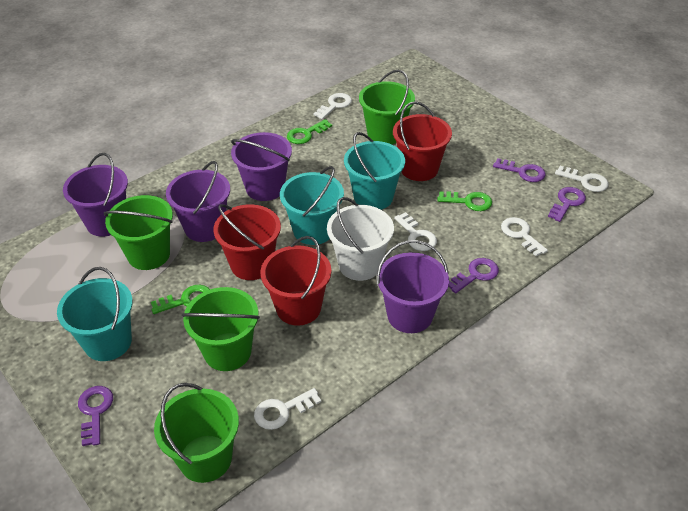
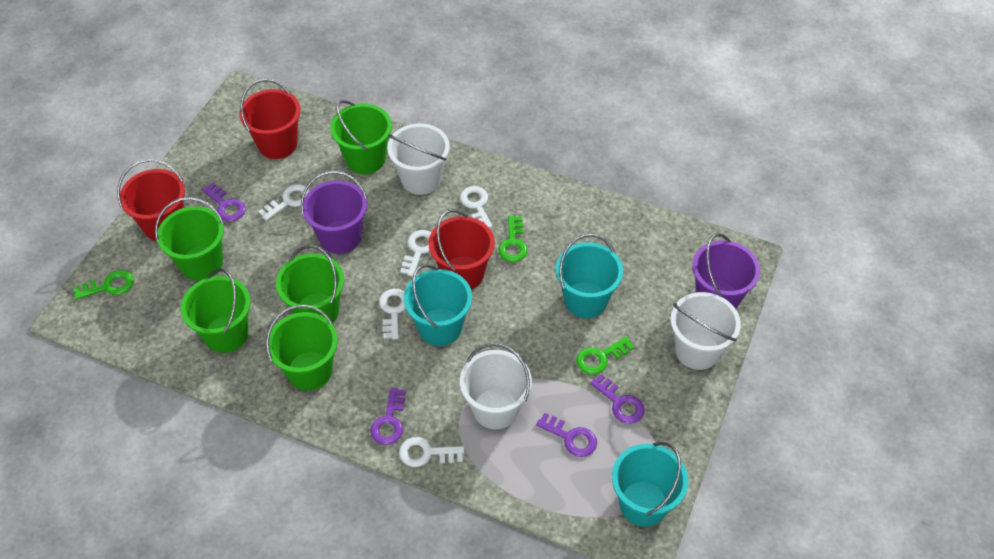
green bucket: [104,195,173,270] [154,383,239,483] [182,287,260,371] [359,70,415,144] = 4 -> [155,197,225,281] [181,269,250,353] [266,305,338,390] [276,245,344,322] [330,100,392,174] = 5
purple bucket: [63,153,128,237] [166,161,230,242] [231,132,292,201] [377,240,449,333] = 4 -> [301,171,367,254] [692,233,760,309] = 2
white bucket: [327,197,394,281] = 1 -> [387,124,450,195] [460,343,532,429] [670,292,741,370] = 3

